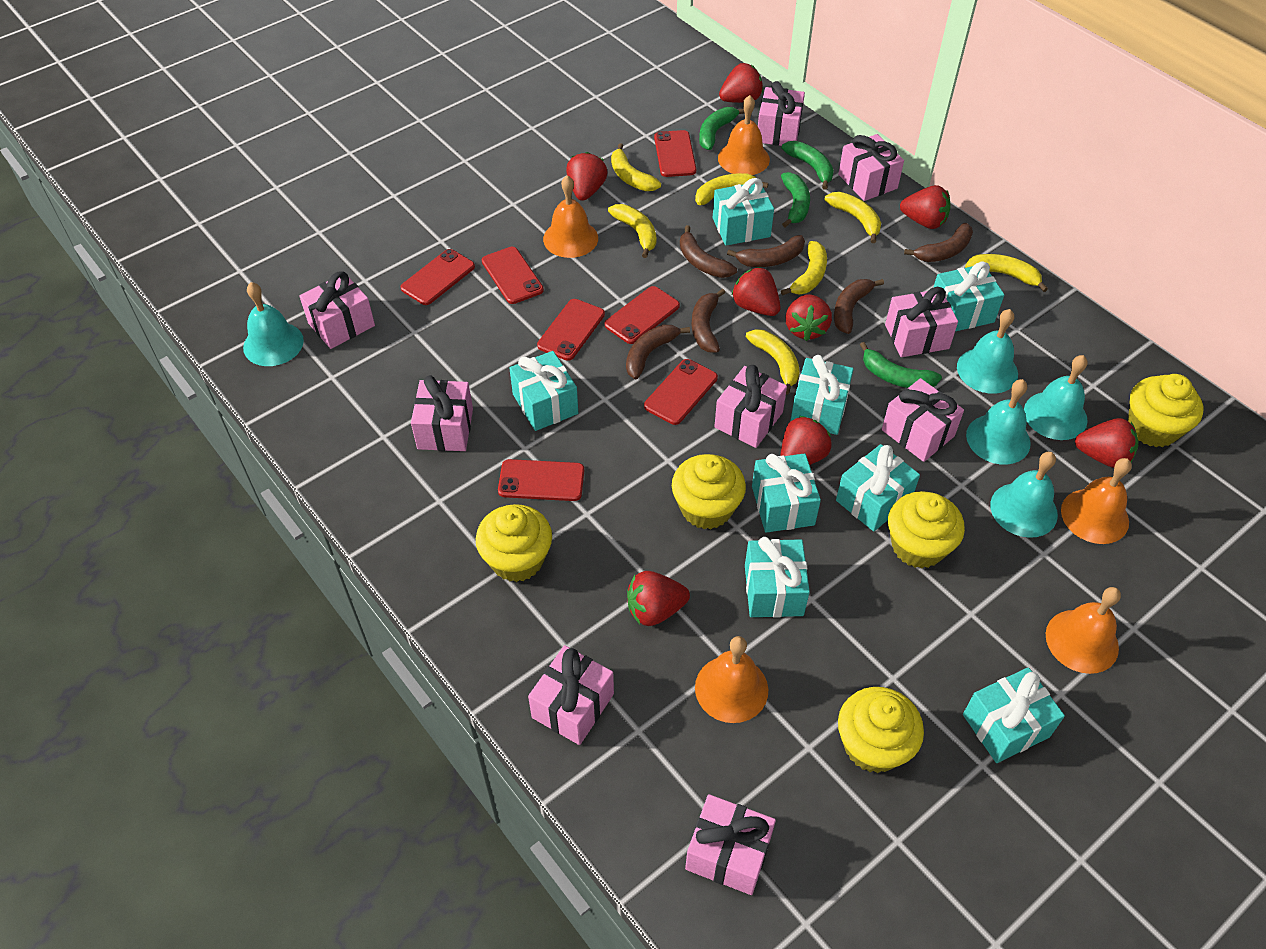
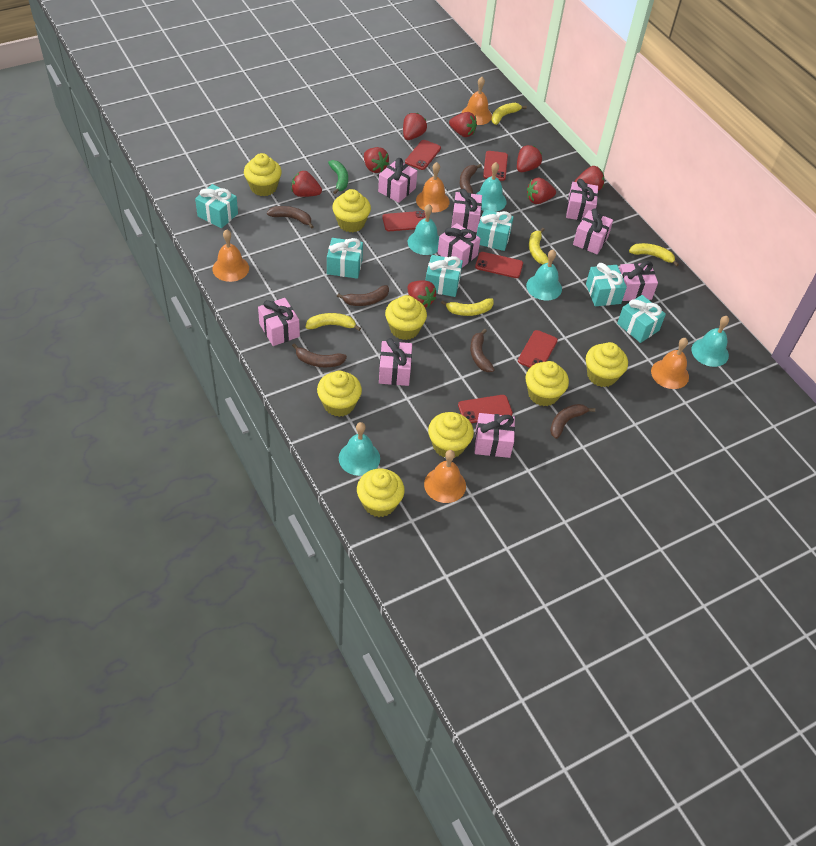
green banana: [699,107,744,150] [781,141,834,190] [781,172,810,227] [860,342,942,388] = 4 -> [328,160,348,194] = 1
red phone: [401,249,475,305] [482,247,544,304] [498,459,584,501] [537,299,605,361] [605,286,680,344] [644,359,718,425] [654,130,696,177] = 7 -> [382,211,426,231] [405,140,441,170] [458,395,513,423] [475,252,523,278] [483,151,508,181] [518,330,558,368] = 6
turquoise gift: [509,351,578,431] [713,178,774,246] [745,537,810,618] [752,453,821,533] [790,355,854,435] [836,444,920,531] [933,262,1004,331] [963,667,1065,763] = 8 -> [195,184,238,228] [327,238,363,279] [426,255,463,297] [476,209,514,251] [586,263,627,306] [617,295,666,343] = 6
yellow banana: [608,204,656,258] [611,143,661,191] [695,173,768,205] [746,329,800,395] [781,241,827,296] [824,192,881,243] [965,254,1048,292] = 7 -> [305,313,361,331] [441,298,494,316] [491,103,527,125] [529,228,548,264] [629,243,679,267] = 5
yellow cupcake: [476,504,552,582] [672,454,746,529] [838,687,924,773] [888,491,965,569] [1128,374,1203,447] = 5 -> [244,153,282,196] [317,371,362,417] [332,189,371,232] [357,469,405,517] [385,295,427,340] [428,412,474,458] [526,361,569,406] [586,342,628,387] = 8

